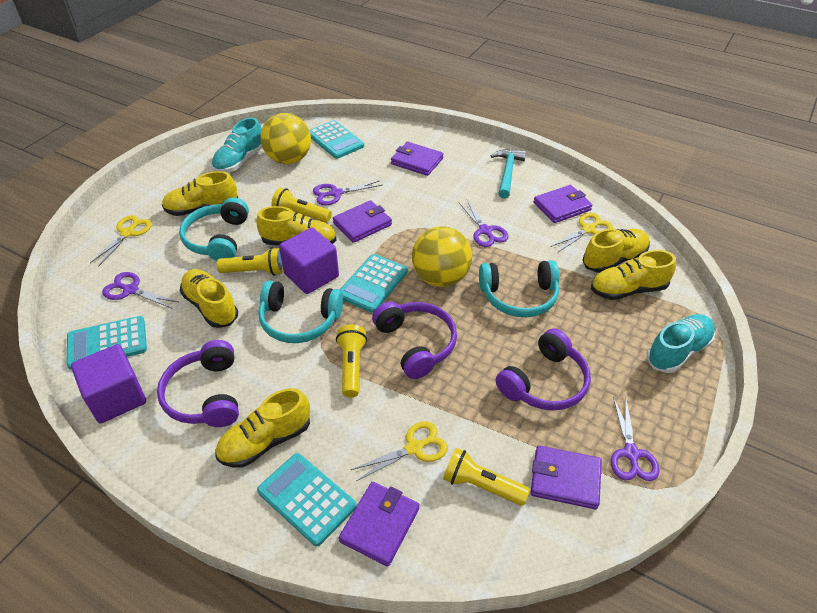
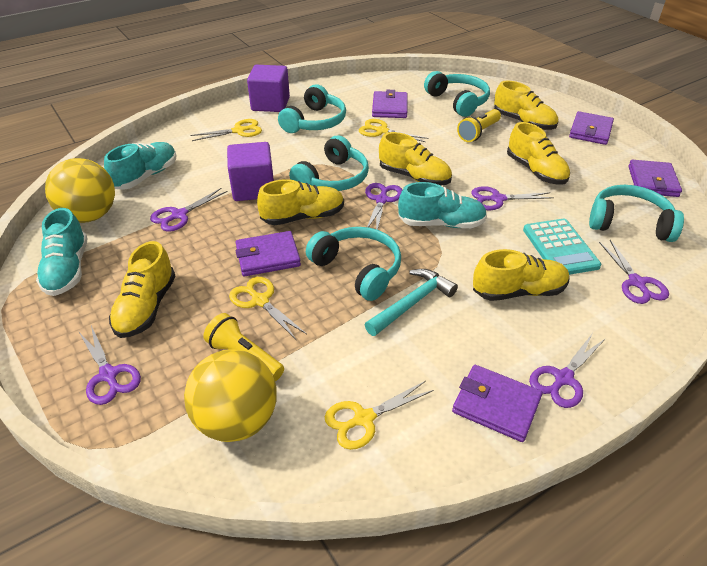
purple headphones: [157,340,239,427] [372,302,457,379] [496,329,591,411] = 3 -> none = 0
purple scissors: [102,272,180,309] [313,180,382,205] [459,200,508,247] [611,397,660,481] = 4 -> [78,326,141,405] [150,188,228,232] [365,183,402,230] [471,186,554,210] [529,333,606,408] [599,240,669,304] = 6
turquoise calculator: [66,316,147,370] [257,453,357,546] [309,120,364,159] [340,254,408,313] = 4 -> [523,219,601,275] = 1
turquoise headphones: [179,197,249,261] [258,280,343,343] [479,260,559,317] = 3 -> [278,84,346,133] [289,135,369,191] [306,227,401,301] [424,71,490,117] [589,185,684,242] = 5
turquoise shoe: [212,118,262,173] [646,314,715,373] = 2 -> [36,208,88,296] [104,142,176,190] [398,182,487,228] = 3
yellow flashlight: [217,248,283,276] [271,187,332,223] [336,325,367,398] [443,448,530,506] = 4 -> [203,313,284,381] [457,109,501,142] = 2
yellow scissors: [90,215,152,267] [351,421,448,481] [550,213,613,253] = 3 -> [190,119,262,141] [229,277,307,339] [325,381,434,450] [359,119,429,142] = 4

